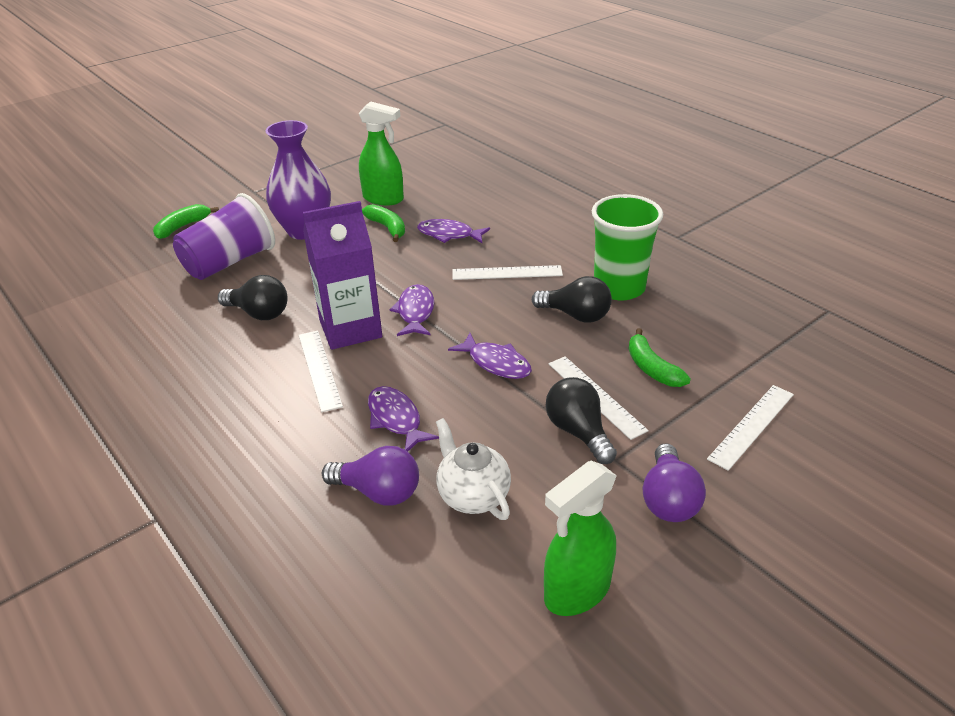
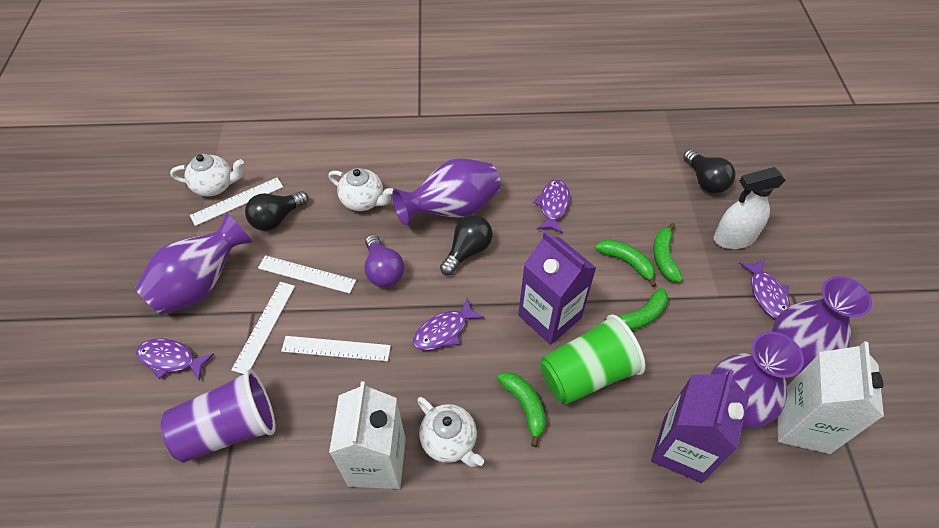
green banana: [153,204,219,239] [362,204,405,242] [629,328,691,387] = 3 -> [497,372,546,447] [595,239,656,287] [604,288,668,330] [653,223,683,282] = 4
green spray bottle: [359,101,404,205] [544,461,617,616] = 2 -> none = 0
purple carton: [303,201,382,350] = 1 -> [518,231,596,345] [651,370,749,483] = 2
purple light bulb: [322,446,419,506] [643,443,706,522] = 2 -> [365,234,404,287] = 1
purple vase: [265,120,331,240] = 1 -> [135,213,253,315] [392,158,500,225] [711,332,804,428] [772,276,872,373] = 4
white carton: none = 0 -> [329,381,406,489] [778,341,884,454] = 2
white spray bottle: none = 0 -> [714,167,786,249] = 1
white teapot: [436,418,511,520] = 1 -> [170,154,244,196] [329,168,393,211] [417,397,484,467] = 3

